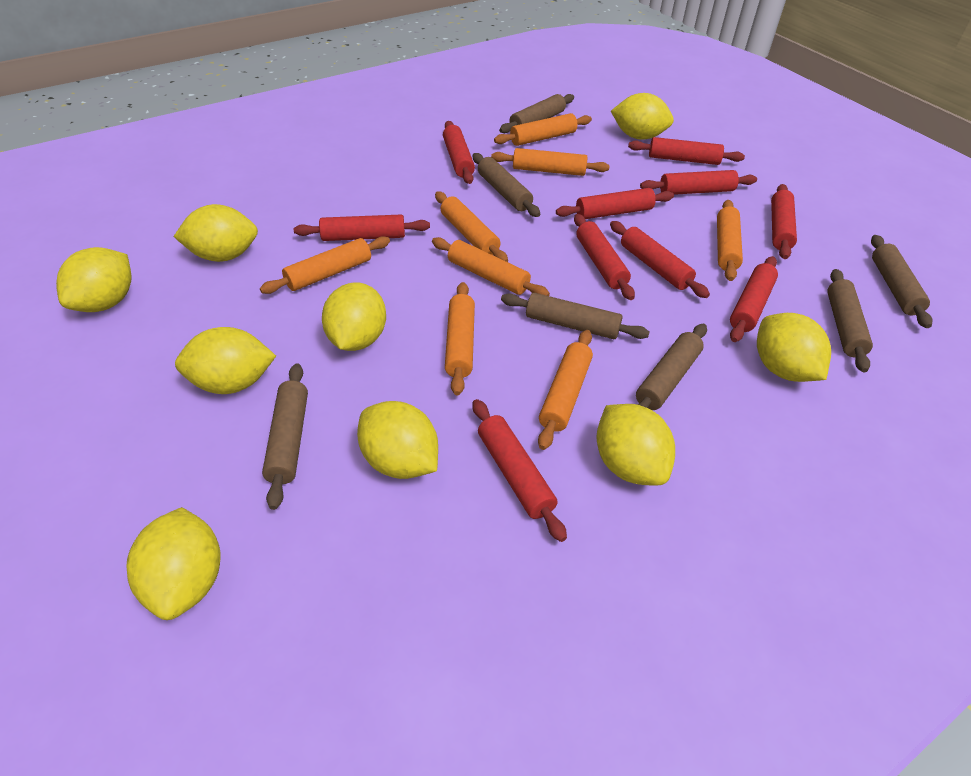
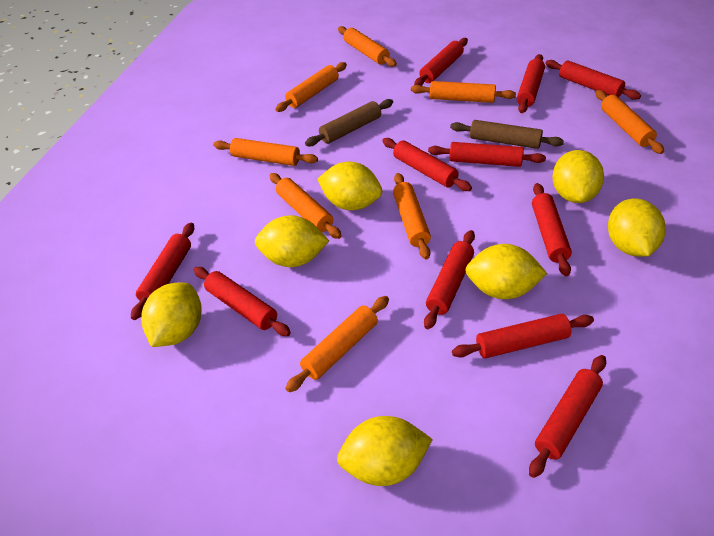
brown rolling pin: [262,363,308,510] [472,153,540,217] [499,94,574,133] [501,293,650,339] [636,323,707,410] [827,269,873,372] [871,235,932,328] = 7 -> [305,99,393,146] [450,120,564,149] = 2
red rolling pin: [294,214,430,241] [443,121,475,184] [473,399,567,542] [556,188,674,219] [574,214,635,300] [610,221,710,298] [628,137,745,165] [640,170,757,195] [730,256,778,342] [771,184,797,259] = 10 -> [131,223,194,320] [194,267,291,336] [382,138,472,191] [414,38,468,86] [424,230,475,329] [428,142,546,167] [452,314,594,358] [517,54,545,113] [529,355,606,478] [532,183,572,276] [545,60,641,100] = 11
yellow lemon: [56,247,132,312] [126,507,220,620] [173,204,258,262] [175,327,276,394] [322,283,386,351] [357,401,438,479] [596,404,675,486] [611,93,674,140] [757,313,831,382] = 9 -> [141,283,202,347] [255,215,329,267] [318,162,382,210] [337,416,433,486] [465,244,547,299] [552,150,604,203] [608,198,666,257] = 7

